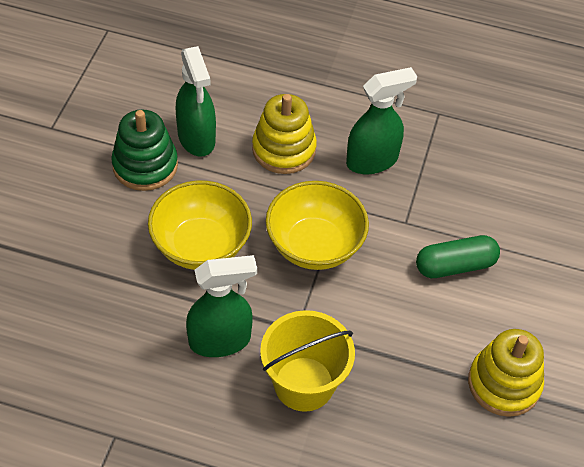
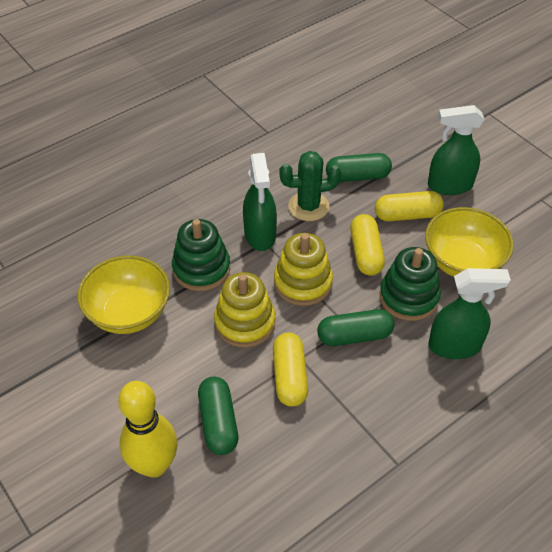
green cactus: none = 0 -> [279,151,341,221] = 1
green capsule: [416,235,500,278] = 1 -> [198,377,238,455] [317,309,395,346] [326,153,392,182] = 3
green stacking toy: [111,110,178,191] = 1 -> [172,219,230,291] [379,247,441,321] = 2
yellow bowling pin: none = 0 -> [118,381,177,478] = 1
yellow bucket: [260,310,355,412] = 1 -> none = 0
yellow capsule: none = 0 -> [273,332,308,407] [350,214,385,276] [375,191,444,221] = 3

